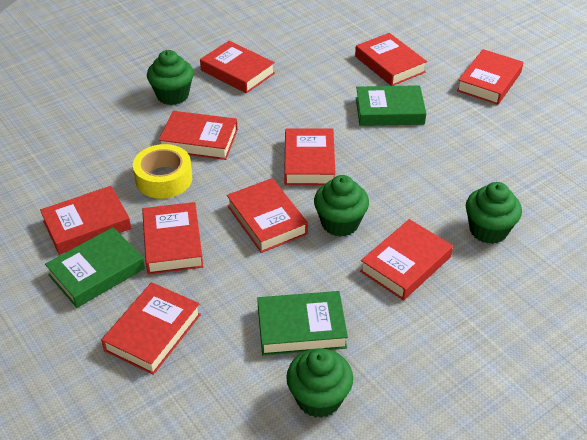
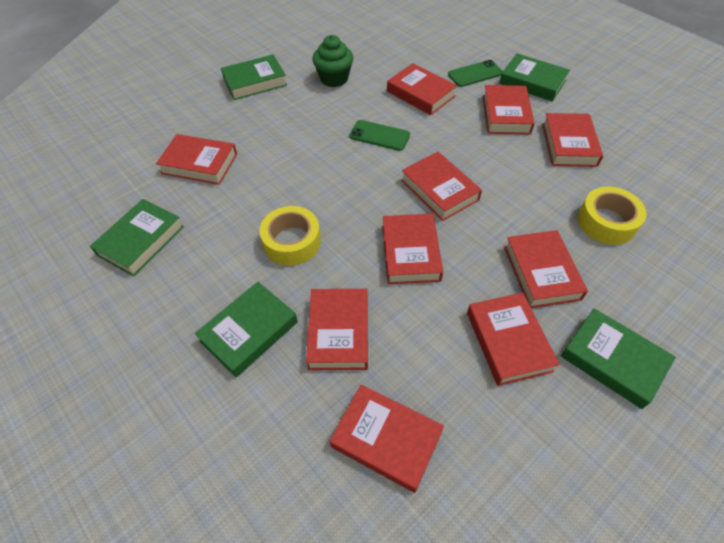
green book: [45,227,145,308] [257,291,348,355] [356,85,426,126] = 3 -> [90,199,184,277] [195,282,298,377] [221,55,287,100] [499,53,570,102] [561,308,676,409] = 5
green cupcake: [147,50,194,105] [286,348,353,418] [314,175,369,237] [466,182,522,244] = 4 -> [312,35,353,87] = 1
green phone: none = 0 -> [349,120,410,151] [448,60,503,87] = 2
yellow tape: [133,144,192,199] = 1 -> [259,206,321,266] [578,187,647,245] = 2

